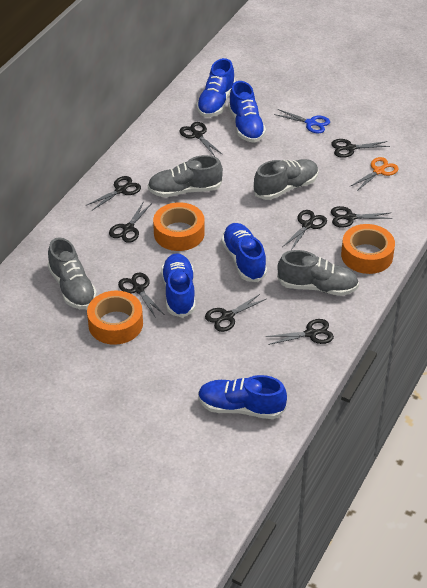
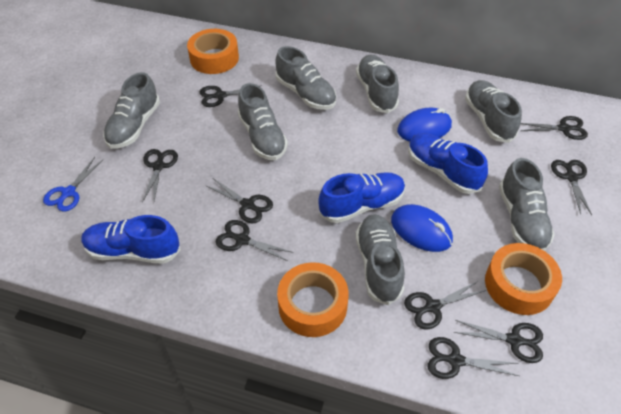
blue mouse: none = 0 -> [391,204,453,252] [397,108,452,141] = 2
blue shoe: [161,253,195,318] [196,58,235,117] [198,375,287,419] [221,223,267,282] [228,81,266,143] = 5 -> [81,215,181,264] [318,172,405,223] [408,133,488,194] = 3
grey shoe: [48,237,97,309] [148,155,223,197] [254,159,319,200] [277,250,359,296] = 4 -> [103,72,160,149] [238,83,288,160] [275,46,337,110] [355,214,405,305] [356,55,399,113] [465,80,522,143] [499,158,555,251] = 7
orange scissors: [349,157,399,192] = 1 -> none = 0

